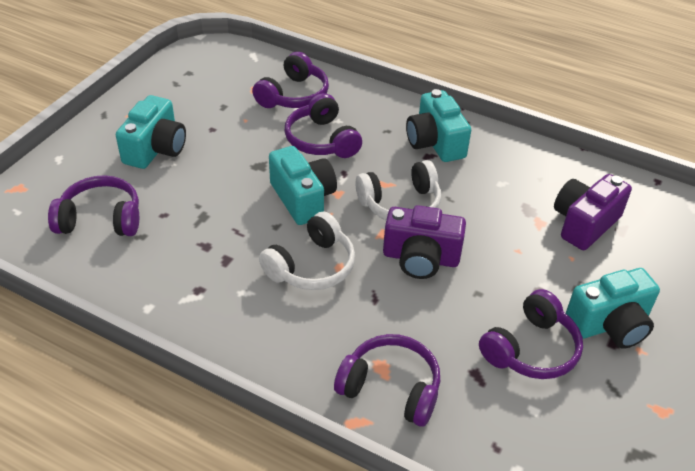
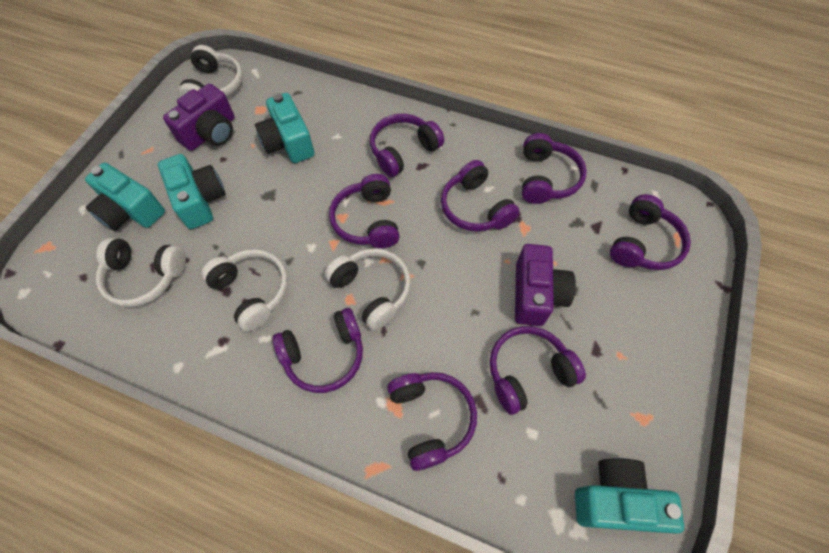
purple headphones: [48,175,139,236] [252,52,329,108] [285,93,362,158] [334,334,440,427] [479,289,583,379] = 5 -> [272,308,363,393] [329,174,400,248] [370,114,444,177] [387,372,477,471] [441,160,520,232] [490,326,586,415] [522,133,587,204] [610,194,691,270] = 8
white headphones: [259,212,355,290] [356,160,441,220] = 2 -> [96,238,186,307] [178,45,243,98] [201,249,288,332] [325,248,411,331] = 4

